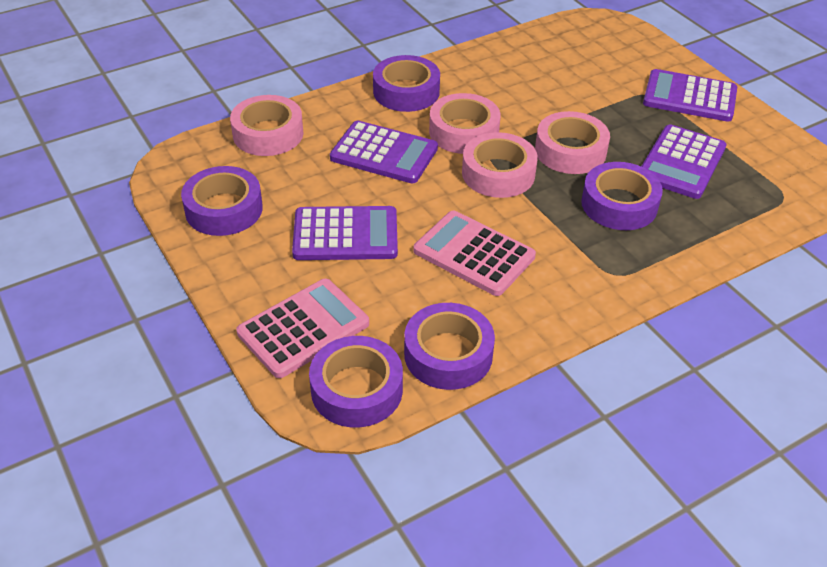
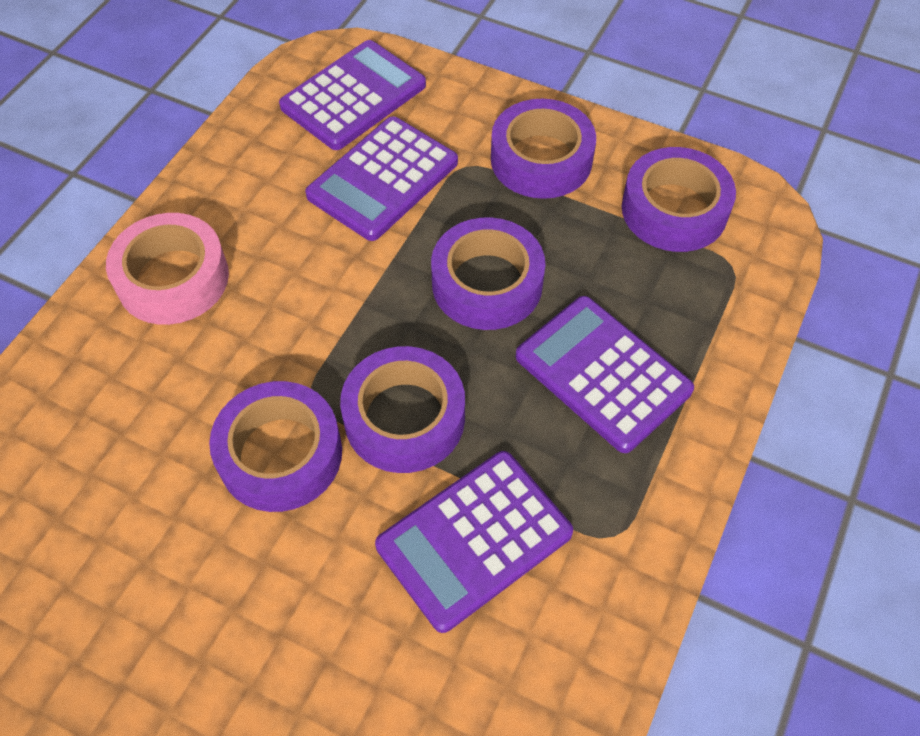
pink calculator: [236,279,369,378] [413,211,536,296] = 2 -> none = 0
pink tape: [230,95,304,156] [429,93,501,154] [462,132,538,198] [535,111,610,174] = 4 -> [106,213,229,325] = 1

